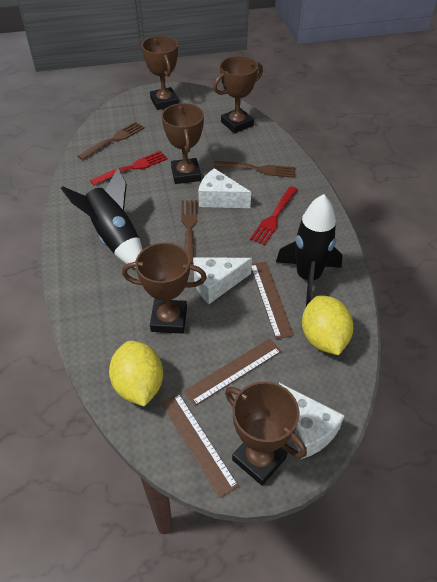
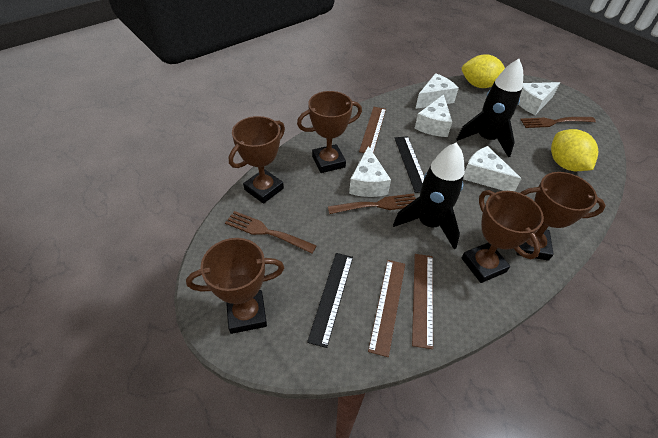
black ruler: none = 0 -> [307,253,353,348] [395,136,424,193] = 2
red fork: [90,151,168,185] [250,186,298,245] = 2 -> none = 0
white cheese: [193,258,252,304] [198,168,251,208] [279,383,345,459] = 3 -> [349,146,391,197] [414,94,452,137] [415,73,459,109] [463,146,522,191] [518,82,560,115] = 5

